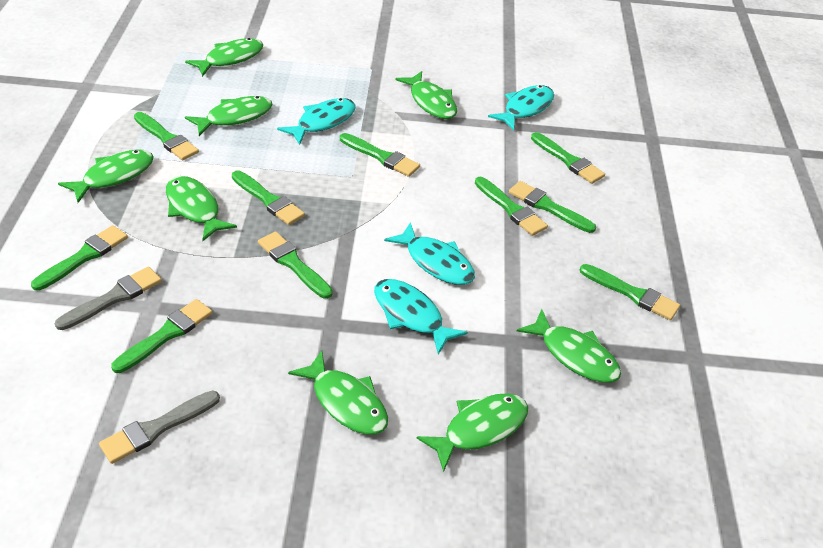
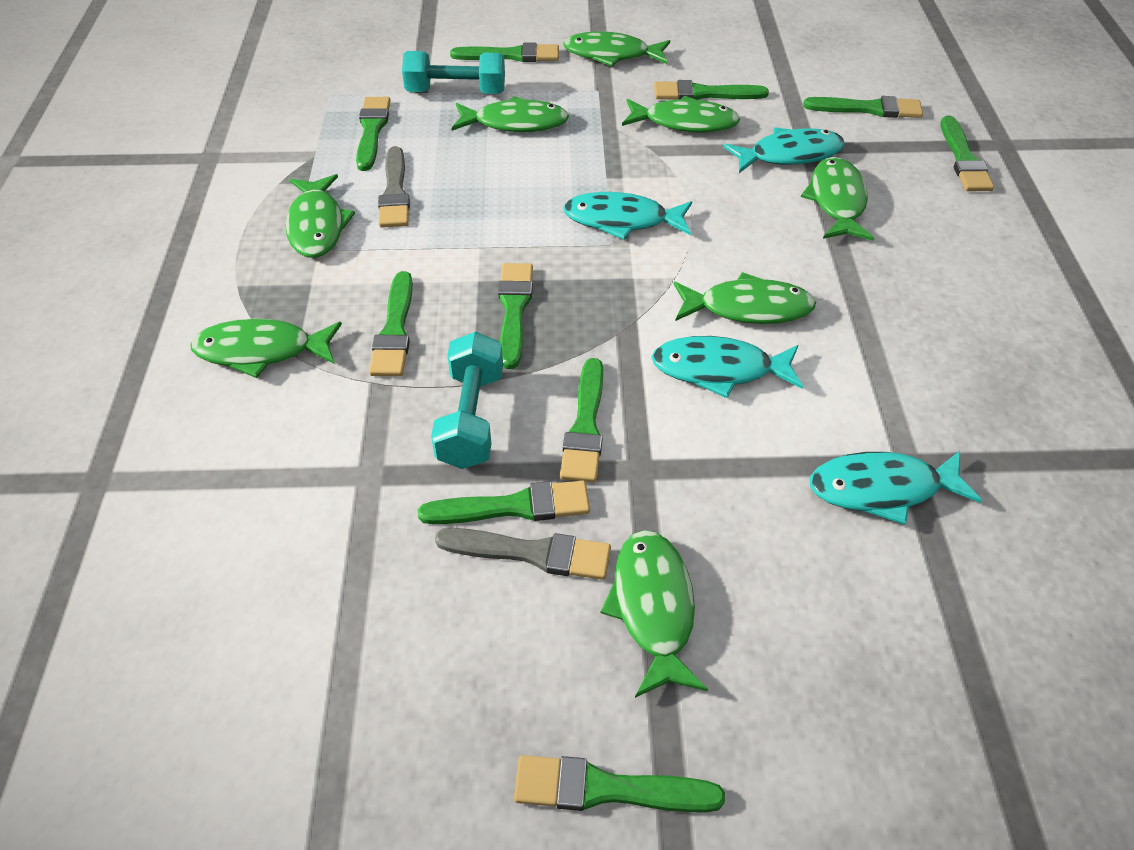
turquoise dumbbell: none = 0 -> [402,51,505,94] [431,332,503,469] = 2

